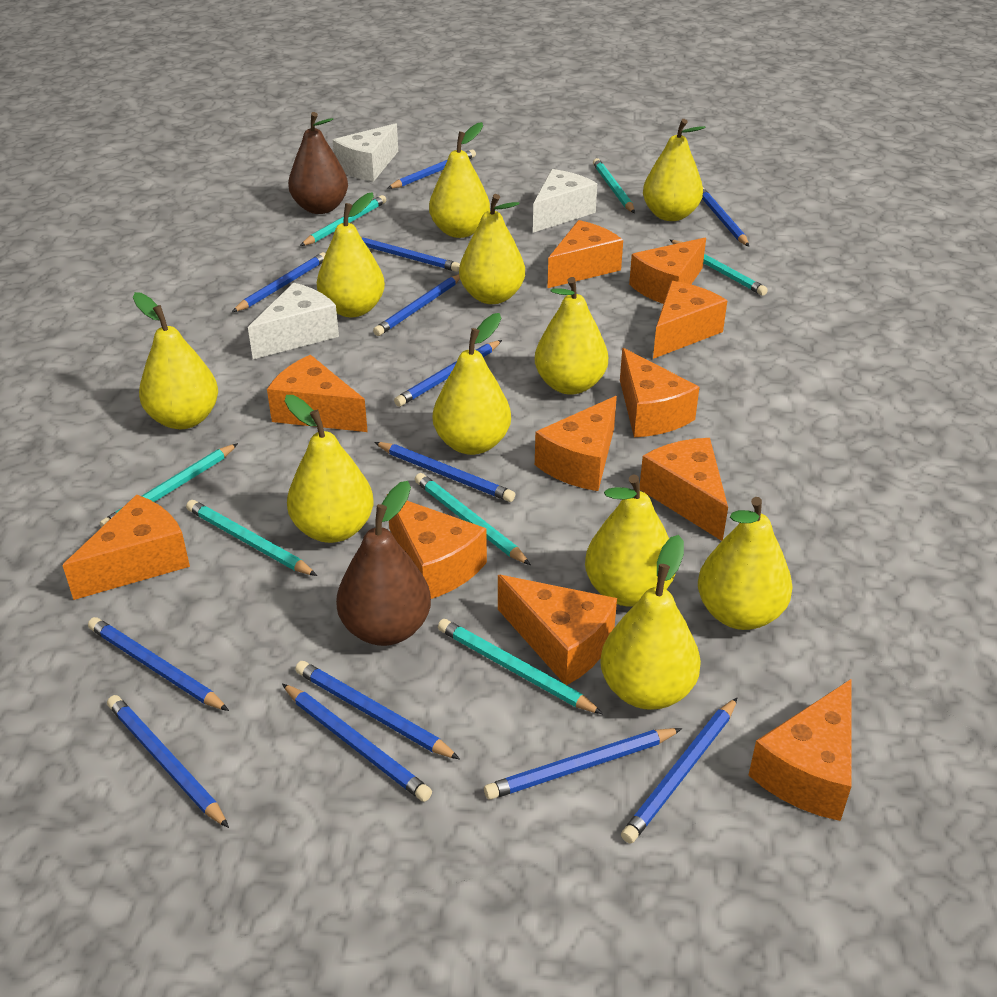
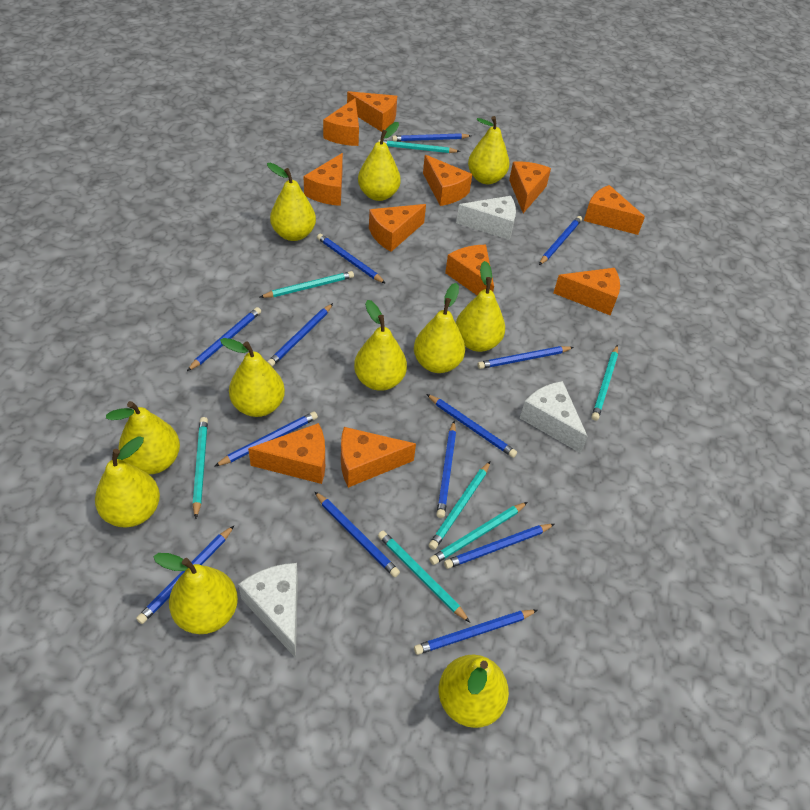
brown pear: [288,112,348,214] [336,481,431,646] = 2 -> none = 0

